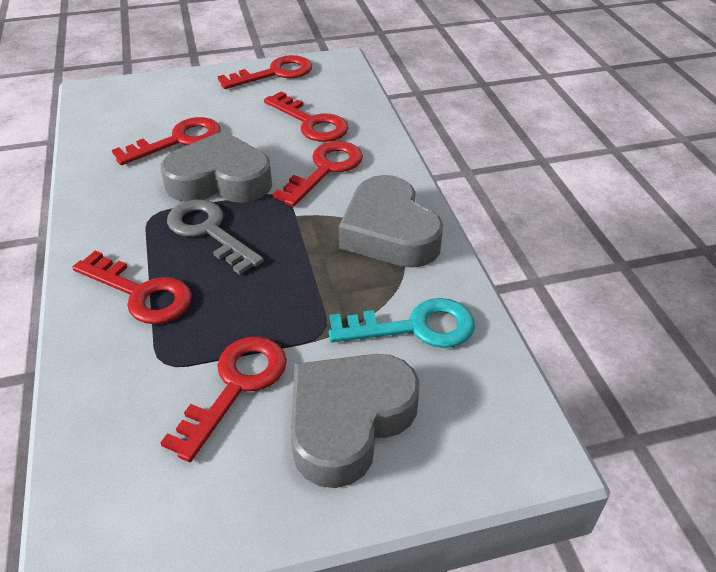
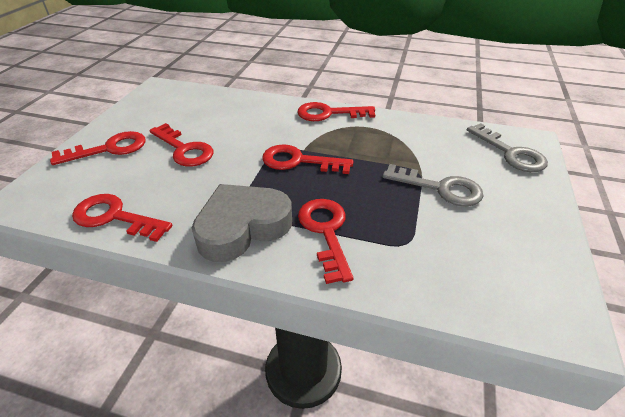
grey heart: [161,131,272,203] [291,354,419,488] [339,175,443,268] = 3 -> [192,184,292,262] = 1
grey key: [167,199,264,275] = 1 -> [382,164,483,206] [467,123,548,172] = 2
turquoise key: [329,298,475,348] = 1 -> none = 0

